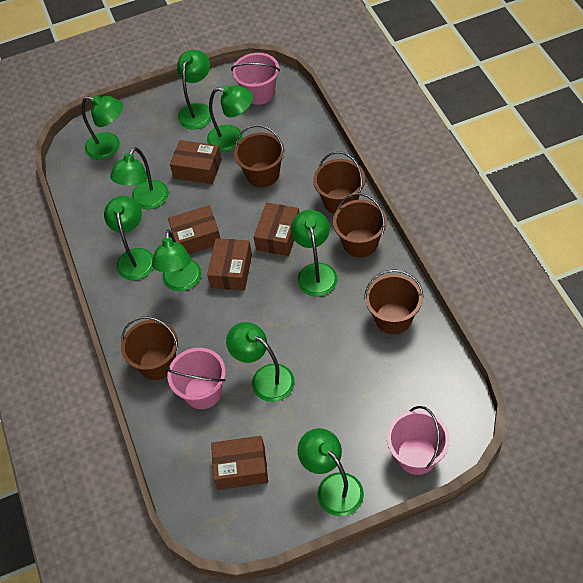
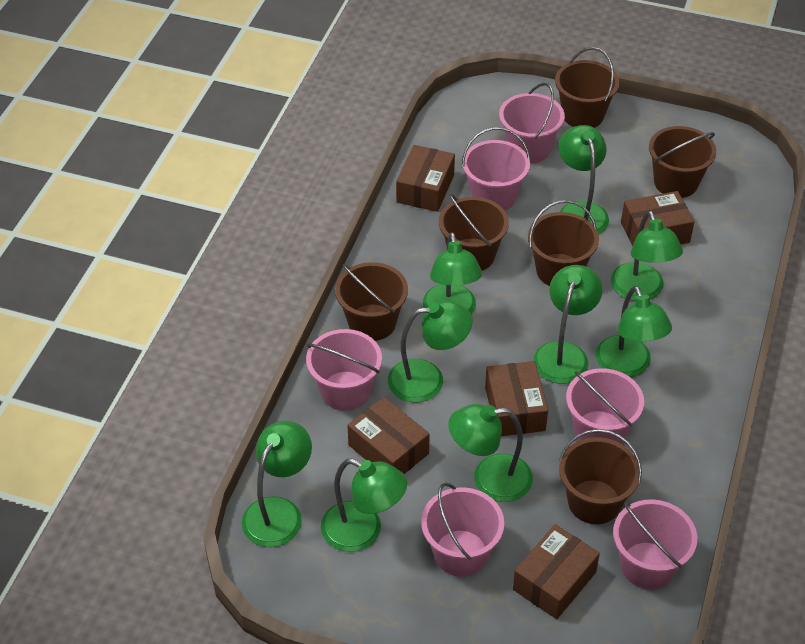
brown bucket: [121,317,178,380] [234,125,284,187] [313,151,365,214] [333,193,387,257] [364,269,423,334] = 5 -> [335,262,408,341] [439,194,509,271] [528,200,599,286] [555,47,619,128] [559,429,642,524] [649,126,716,198] = 6
pink bucket: [166,348,226,409] [231,53,280,105] [387,406,450,475] = 3 -> [306,329,382,411] [421,483,504,577] [462,127,530,211] [499,83,565,164] [566,368,644,444] [613,499,697,589] = 6

